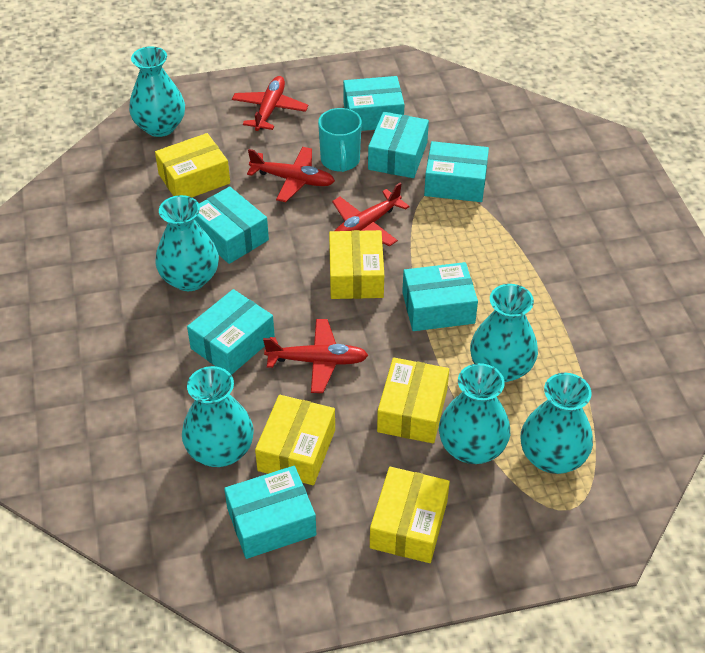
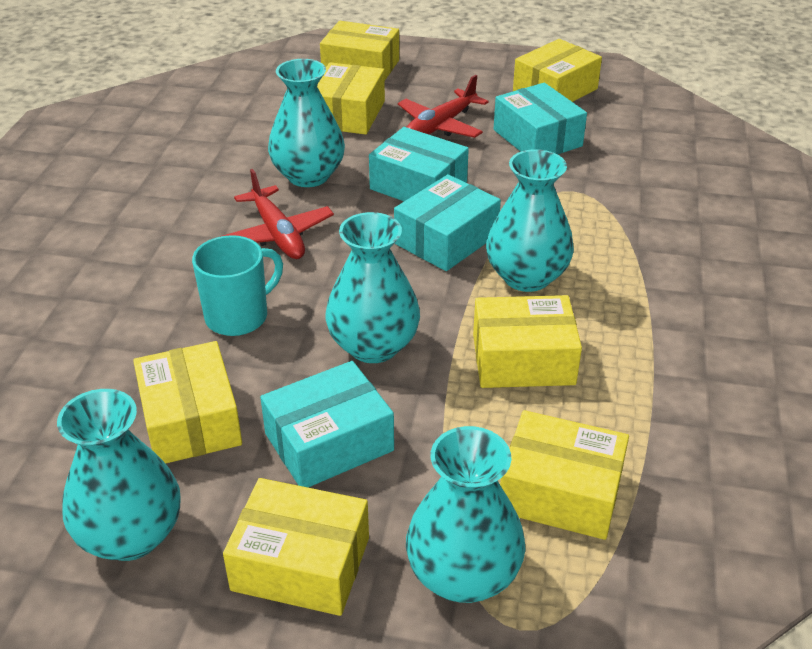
red plane: [232,76,308,131] [247,147,335,202] [263,319,368,393] [332,183,410,246] = 4 -> [220,169,334,259] [398,75,489,138] = 2
turquoise box: [187,289,275,375] [194,186,269,264] [224,466,317,559] [343,76,405,131] [368,112,429,178] [402,262,478,331] [424,141,489,202] = 7 -> [260,361,394,487] [369,127,469,201] [394,174,501,271] [494,83,587,154] = 4
turquoise vase: [129,46,185,137] [155,195,219,291] [182,366,254,467] [439,363,510,464] [470,284,538,382] [521,373,593,474] = 6 -> [57,389,181,561] [268,59,345,187] [325,212,420,363] [406,426,526,603] [486,149,574,292] = 5
yellow box: [155,133,230,197] [255,395,335,485] [329,230,384,299] [370,467,450,563] [377,358,449,443] = 5 -> [133,341,242,463] [223,478,369,616] [317,62,385,135] [320,21,399,81] [473,295,582,388] [500,410,629,540] [513,39,602,102] = 7

